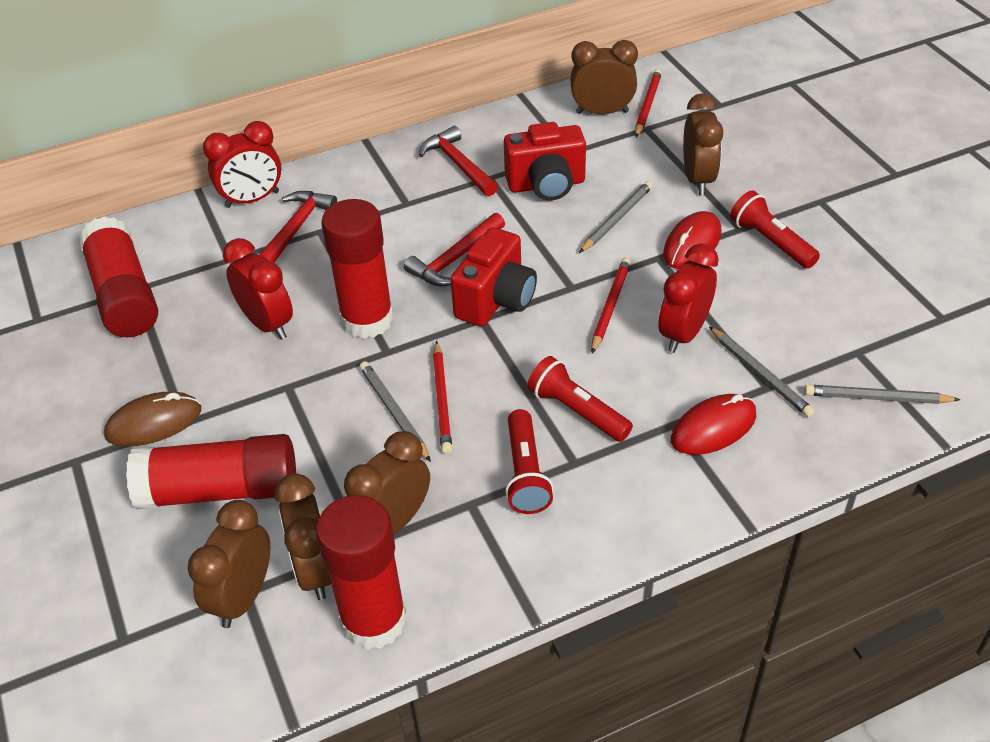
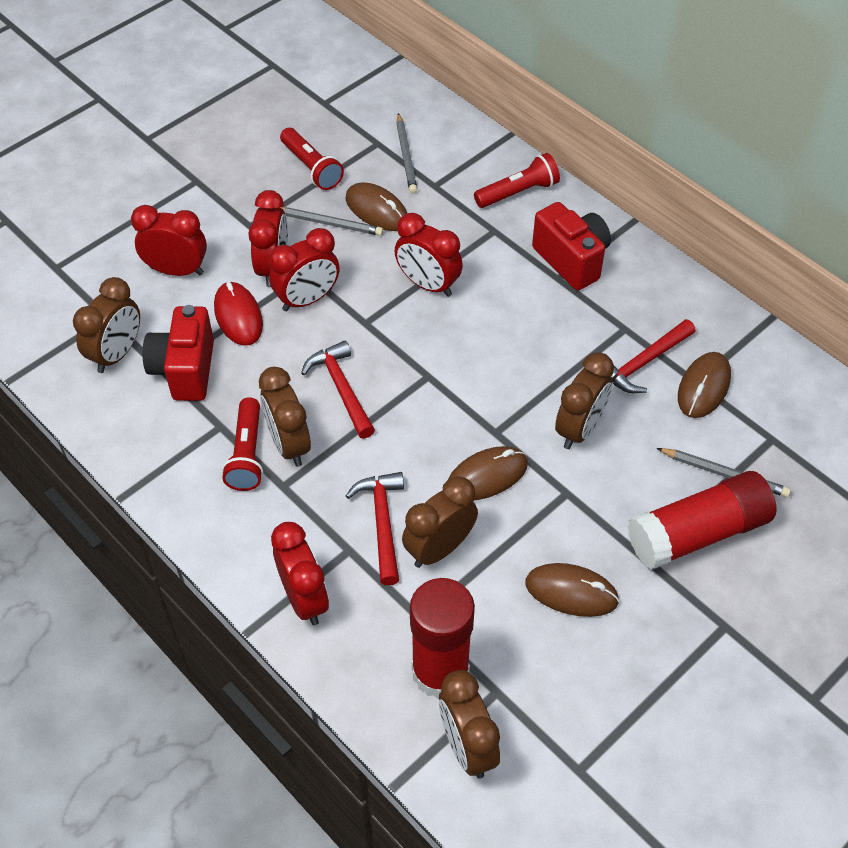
brown mouse: [104,392,201,447] = 1 -> [345,183,407,231] [448,446,528,500] [525,563,620,617] [678,352,731,418] = 4
grey pencil: [360,361,431,462] [579,181,653,253] [709,326,815,417] [805,385,961,404] = 4 -> [280,207,383,236] [396,113,417,194] [657,448,791,497] = 3
red clock: [203,121,281,208] [223,238,293,340] [658,243,719,353] = 3 -> [131,205,207,276] [248,190,288,287] [269,228,340,311] [271,522,329,625] [394,213,463,297] = 5
red glue stick: [78,216,158,337] [126,434,296,509] [316,495,406,650] [321,199,394,339] = 4 -> [410,578,475,699] [627,471,777,570] = 2
red mouse: [663,211,721,269] [671,394,756,455] = 2 -> [214,282,263,346] = 1
red pencil: [433,341,452,454] [591,257,631,353] [635,69,662,137] = 3 -> none = 0

